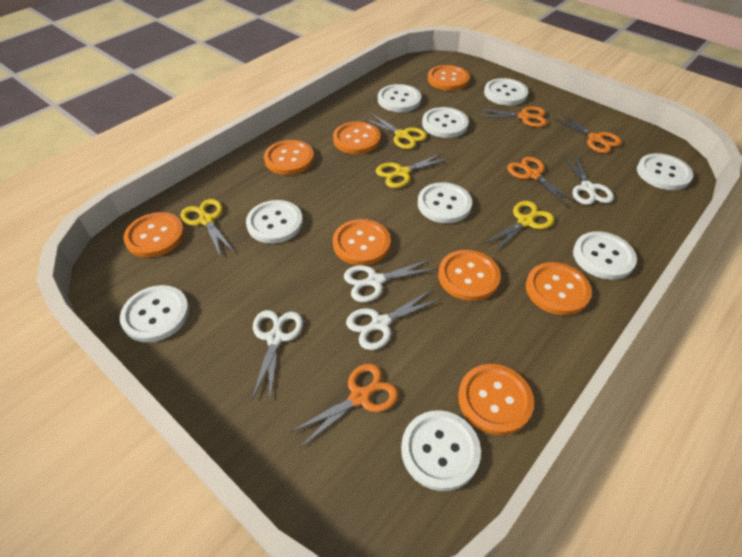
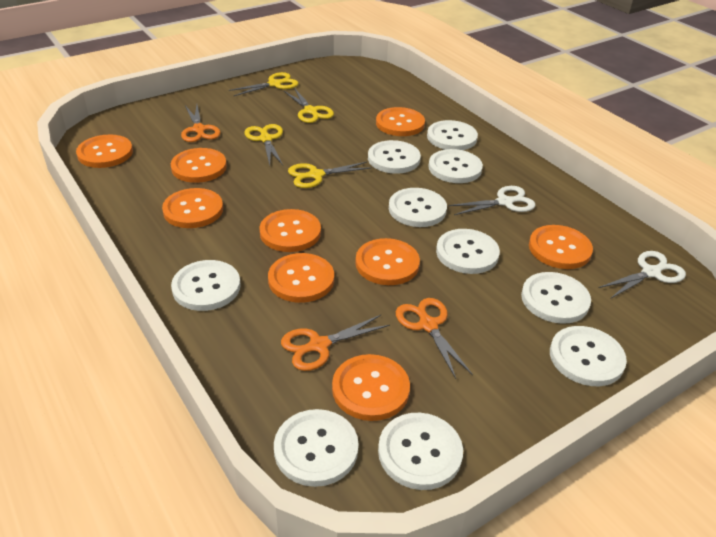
orange button: [124,212,185,258] [264,140,314,175] [333,122,381,154] [333,219,391,265] [428,65,470,91] [438,250,501,301] [458,364,534,435] [526,262,592,315] = 8 -> [76,135,133,168] [162,188,223,228] [171,148,227,183] [259,209,321,252] [268,253,334,303] [332,354,410,421] [356,238,420,285] [376,107,425,136] [529,225,593,269] = 9
orange scissors: [290,364,399,448] [477,106,547,127] [507,157,577,207] [553,113,622,153] = 4 -> [181,105,221,142] [281,315,390,371] [396,298,473,379] = 3
white button: [120,285,189,342] [246,200,303,243] [378,84,421,112] [401,410,481,491] [418,182,472,223] [422,107,469,138] [484,78,528,105] [573,231,637,280] [637,153,693,190] = 9 -> [171,260,241,311] [274,409,359,487] [368,140,421,174] [378,413,463,490] [389,188,447,227] [427,120,478,150] [429,149,483,183] [436,229,500,274] [521,272,591,324] [550,326,627,386] = 10
white scissors: [251,310,303,401] [344,259,437,302] [346,289,441,350] [563,154,614,205] = 4 -> [448,186,536,215] [598,251,686,299] = 2

